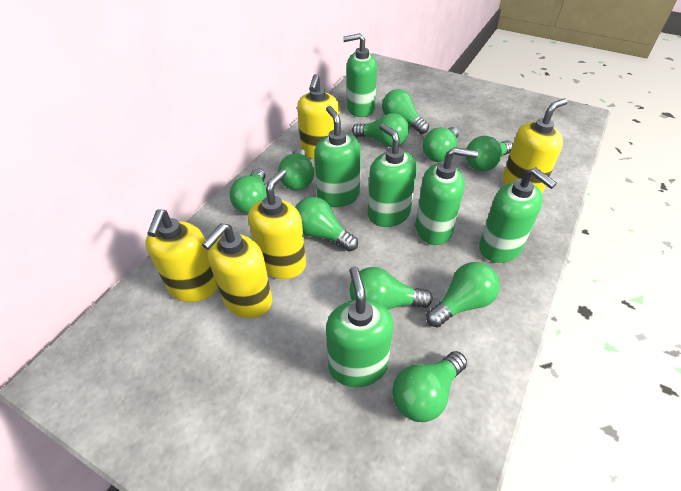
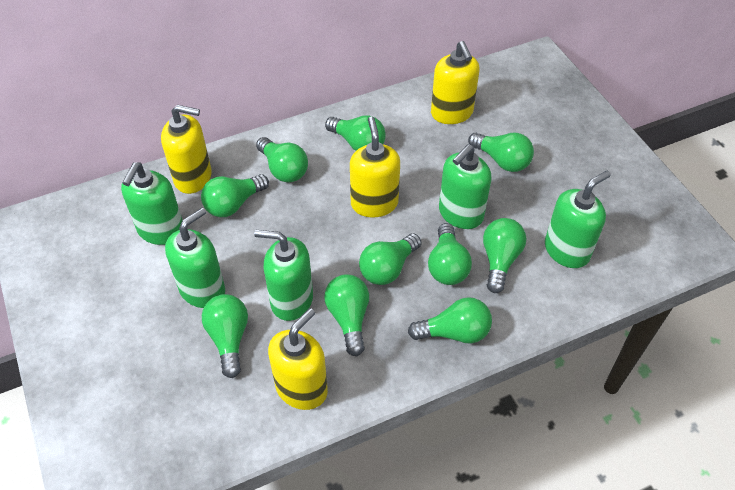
green soap dispenser: [314,106,361,207] [326,266,394,387] [343,33,377,117] [368,123,417,227] [415,147,478,245] [479,167,557,263] = 6 -> [121,163,182,245] [165,208,225,308] [254,230,313,321] [439,144,492,229] [545,171,611,268] = 5
yellow soap dispenser: [145,209,218,302] [202,223,272,318] [248,169,306,279] [297,74,340,159] [503,99,567,193] = 5 -> [161,105,212,194] [268,308,328,410] [350,117,400,218] [431,41,480,124] = 4

